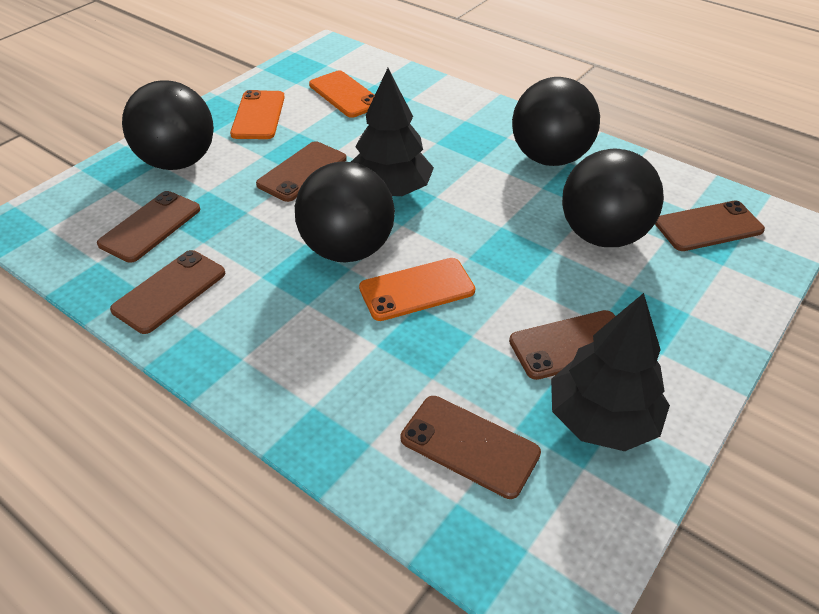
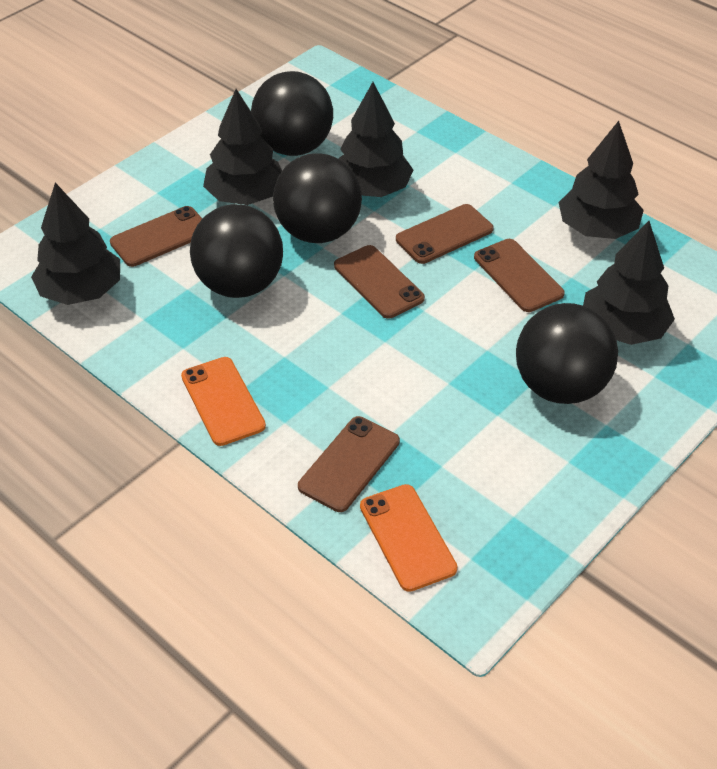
black tree: [351,68,434,196] [551,293,670,451] = 2 -> [31,183,120,305] [203,89,282,205] [338,82,413,197] [559,121,644,239] [583,221,675,345] = 5
brown phone: [97,191,200,263] [110,250,225,334] [256,141,347,202] [401,396,541,499] [509,310,615,380] [655,200,765,251] = 6 -> [110,206,203,267] [298,416,400,512] [334,245,425,319] [396,204,494,264] [474,239,565,312] = 5
orange phone: [230,90,285,139] [309,70,375,118] [359,258,475,321] = 3 -> [181,357,266,446] [360,484,458,592] = 2

